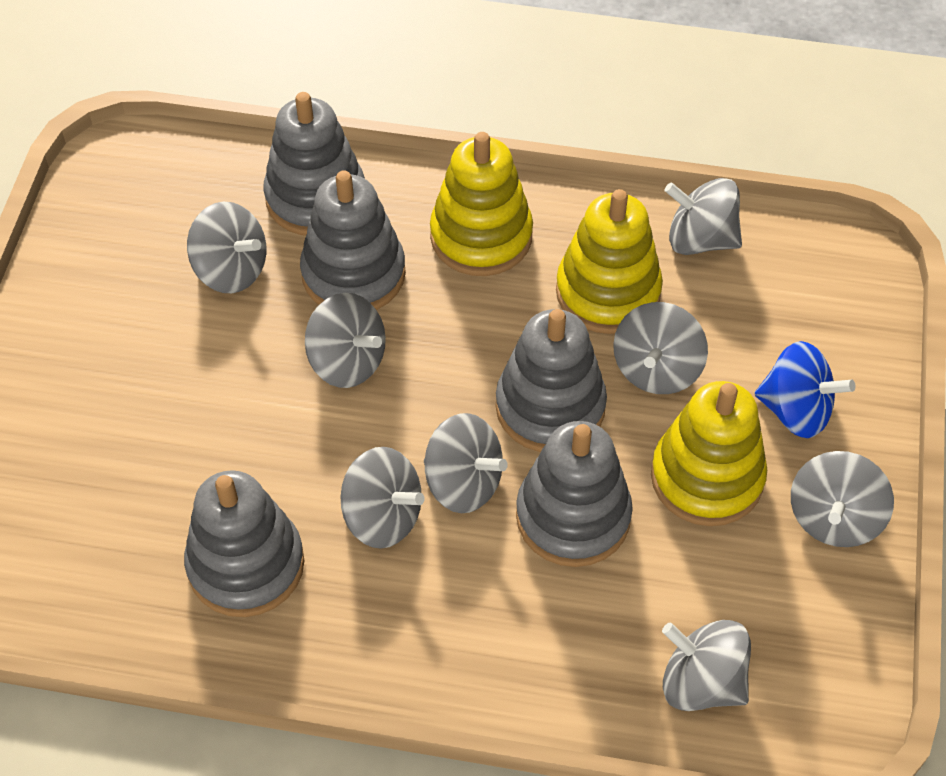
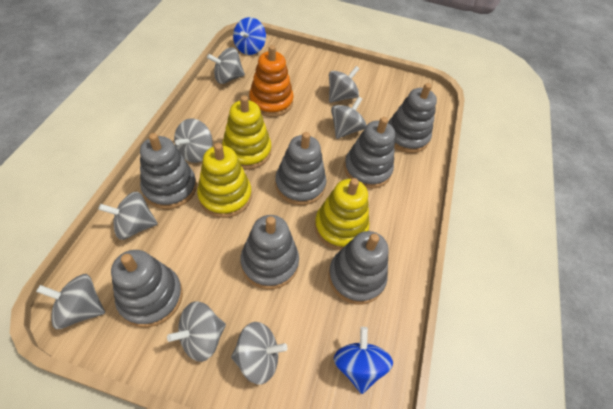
blue spinning top: [755,341,855,438] = 1 -> [233,17,266,55] [334,327,393,394] = 2
grey stacking toy: [184,470,305,617] [264,92,365,236] [300,170,406,310] [496,309,607,452] [516,421,633,567] = 5 -> [111,250,183,328] [140,133,197,209] [241,215,299,289] [275,132,326,205] [328,231,388,304] [344,117,395,189] [388,83,437,153] = 7
orange stacking toy: none = 0 -> [249,45,294,117] = 1

